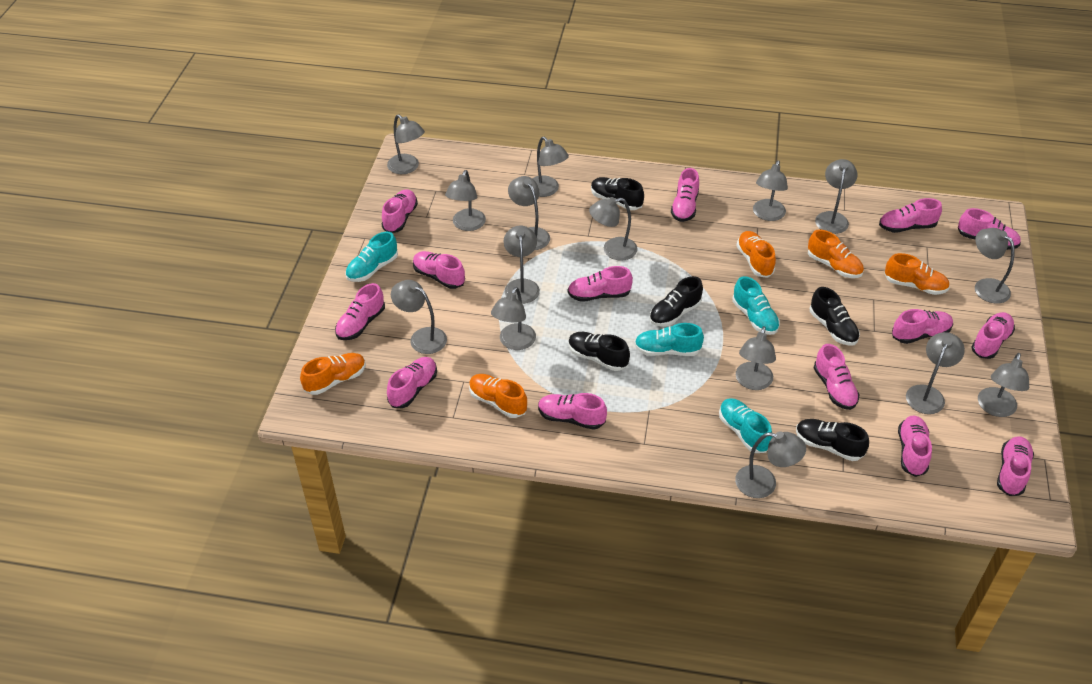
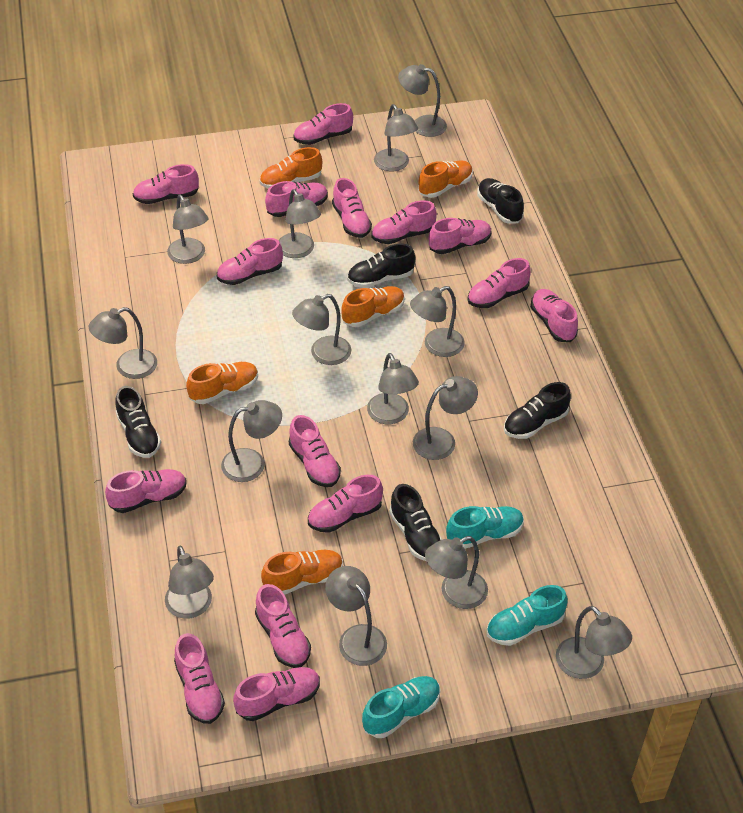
grey lamp: [387,114,425,174] [391,280,447,354] [445,170,486,231] [491,287,536,350] [504,225,540,304] [508,176,550,250] [532,136,569,197] [589,197,638,261] [735,431,806,498] [736,326,776,390] [753,160,788,221] [815,159,857,234] [906,332,965,414] [975,228,1015,304] [978,353,1029,417] = 15 -> [89,307,157,379] [165,545,214,619] [167,195,208,264] [221,400,282,482] [278,189,321,258] [292,294,351,365] [325,566,387,666] [367,353,419,424] [374,104,418,171] [398,64,447,137] [410,286,465,357] [413,376,478,460] [425,536,488,609] [556,606,632,679] = 14
pink shoe: [335,283,385,340] [382,189,418,233] [387,357,437,408] [413,251,465,289] [538,393,607,430] [567,266,633,302] [671,168,699,222] [814,344,860,410] [879,198,942,233] [892,309,953,344] [898,416,932,477] [958,208,1021,250] [971,312,1015,359] [997,436,1034,496] = 14 -> [105,469,187,513] [133,164,199,204] [174,633,225,724] [217,238,283,285] [233,667,320,721] [255,584,311,668] [265,181,328,217] [289,415,341,487] [294,103,353,145] [308,475,383,533] [332,178,372,238] [372,200,437,244] [429,218,491,254] [467,258,531,308] [530,289,578,342] = 15
turquoise shoe: [345,232,398,282] [634,323,704,356] [719,398,772,453] [732,276,780,335] = 4 -> [362,676,441,738] [446,506,524,549] [486,585,568,646] = 3

